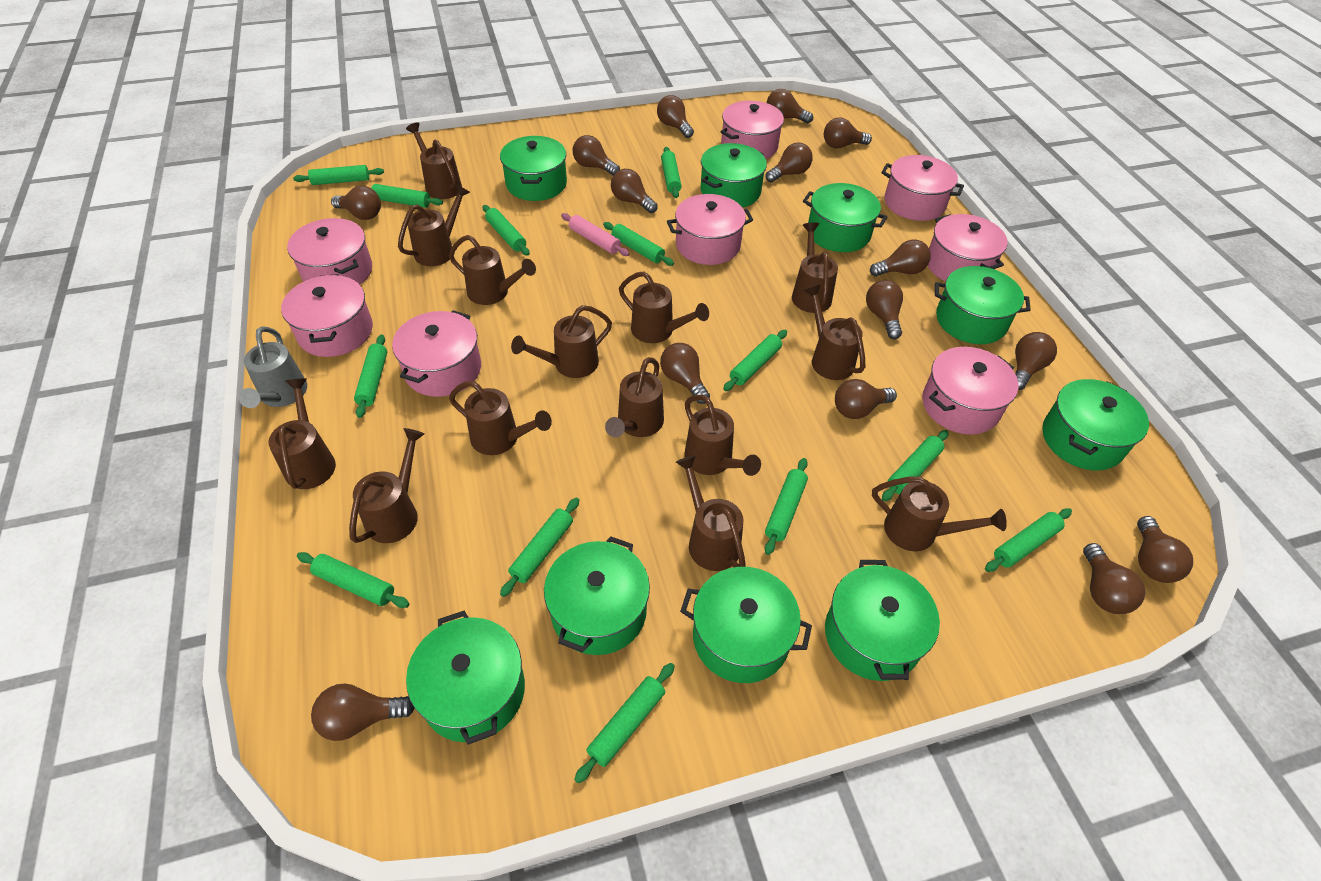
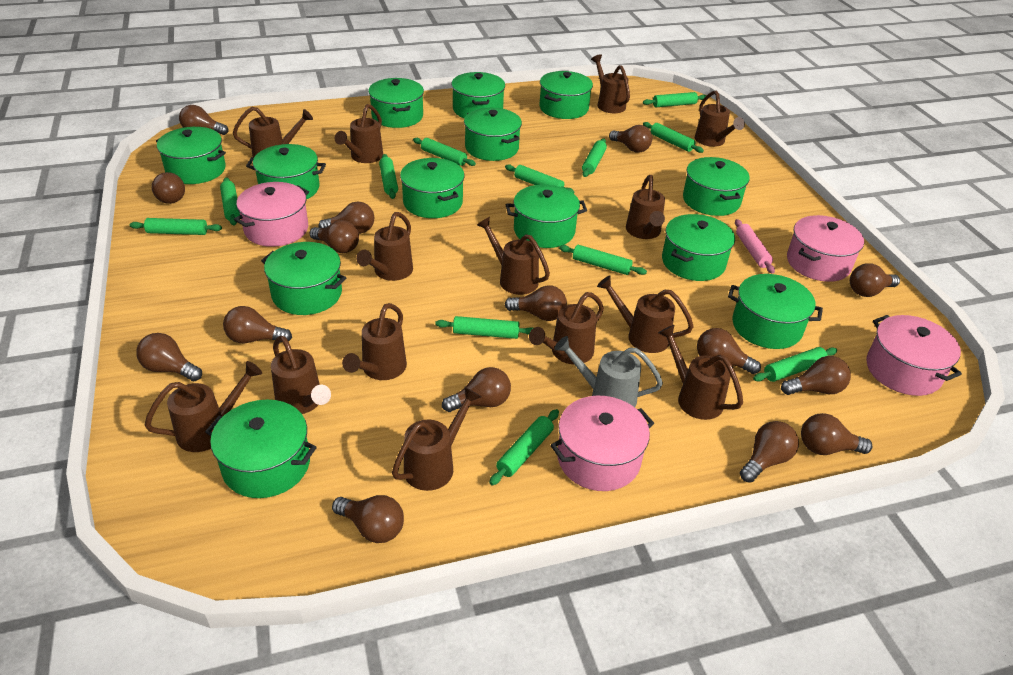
green pot: [406,611,525,745] [500,136,567,201] [544,536,650,655] [680,567,812,683] [701,143,767,208] [803,183,887,252] [825,560,940,681] [935,266,1031,344] [1043,379,1149,470] = 9 -> [156,127,226,184] [205,400,317,498] [246,144,326,199] [261,242,346,315] [368,78,424,128] [400,158,465,218] [452,72,505,118] [464,108,522,161] [506,184,587,248] [539,71,593,119] [662,214,735,281] [683,157,750,216] [728,274,823,349] = 13
green rolling pin: [293,165,384,185] [297,552,409,608] [354,334,387,418] [371,184,443,208] [483,205,530,256] [500,497,579,597] [574,663,675,784] [603,222,674,266] [661,147,682,198] [723,330,787,391] [765,458,808,555] [882,430,949,501] [985,508,1072,572] = 13 -> [130,218,222,235] [220,177,240,226] [379,154,398,199] [413,138,476,166] [435,316,533,339] [489,409,559,486] [505,165,575,193] [559,245,647,275] [582,138,607,177] [643,92,706,107] [643,122,704,153] [753,347,837,382] = 12
pink pot: [281,274,373,357] [287,218,372,285] [392,310,481,397] [667,194,753,265] [720,101,784,159] [881,155,964,221] [922,347,1018,435] [928,214,1008,282] = 8 -> [234,182,309,247] [550,396,654,491] [787,215,864,282] [866,315,962,396] = 4

